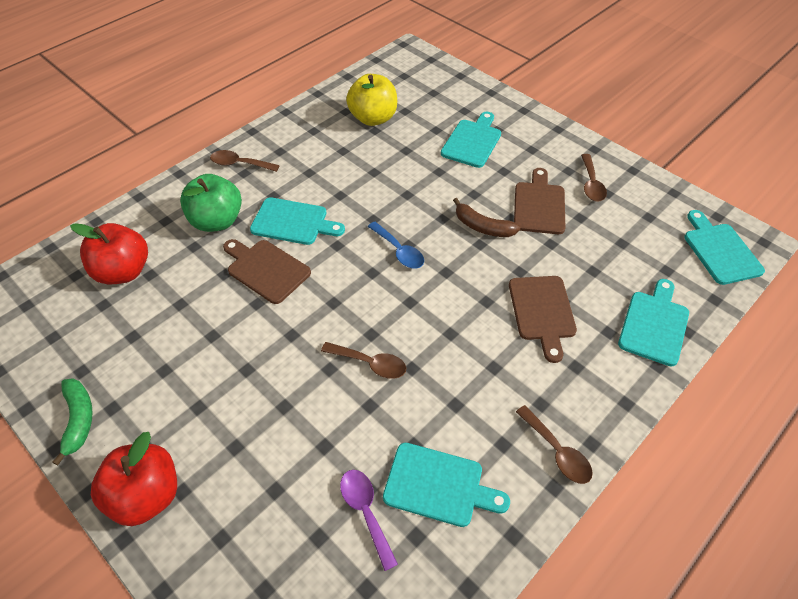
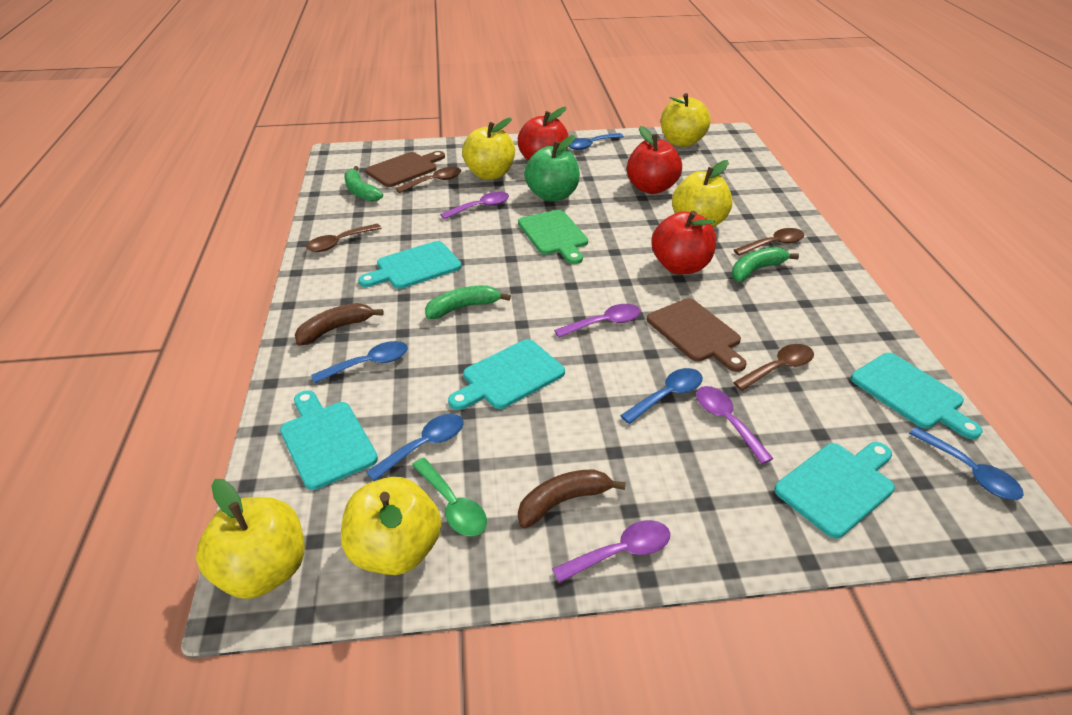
blue spoon: [368,222,424,269] = 1 -> [311,341,408,383] [366,414,464,481] [569,133,624,150] [620,368,703,424] [909,427,1024,500] = 5
brown banana: [453,198,521,237] = 1 -> [295,303,384,345] [518,469,626,528] = 2
brown cutting board: [223,239,311,304] [509,276,577,363] [514,168,566,234] = 3 -> [366,151,445,187] [647,298,747,372] = 2
green banana: [52,378,93,466] = 1 -> [344,166,383,202] [425,285,511,319] [732,247,799,282] = 3
green cutting board: none = 0 -> [518,210,588,264] = 1
green spoon: none = 0 -> [412,458,487,536] = 1
purple spoon: [340,470,398,571] = 1 -> [440,192,509,219] [552,520,670,583] [554,304,641,338] [696,386,774,464] = 4
red apple: [70,223,148,284] [91,432,177,526] = 2 -> [518,107,569,161] [627,126,682,194] [651,211,716,274] = 3
yellow apple: [346,74,397,126] = 1 -> [196,479,305,599] [341,477,441,575] [462,118,515,180] [661,93,711,147] [672,160,732,227] = 5

